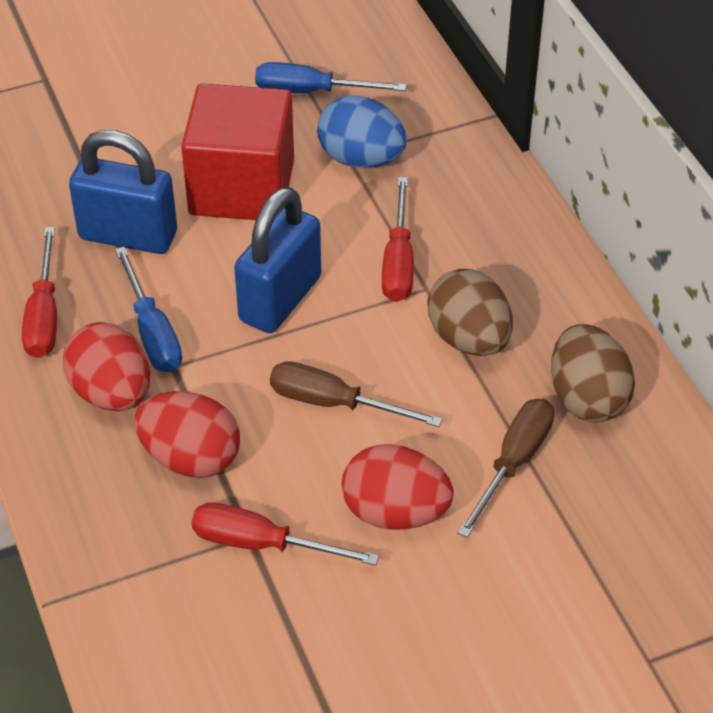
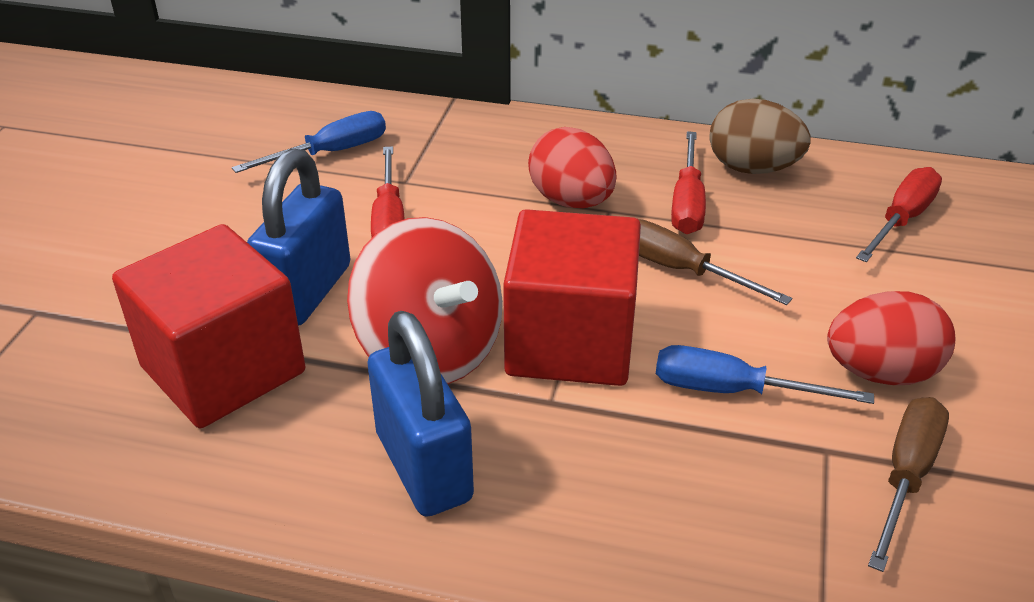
blue egg: [317,96,407,168] = 1 -> none = 0
brown egg: [427,269,513,356] [551,324,635,422] = 2 -> [709,99,810,174] = 1
red cube: [181,83,294,220] = 1 -> [112,224,305,428] [503,209,641,386] = 2
red egg: [63,322,150,411] [134,391,240,478] [342,444,454,530] = 3 -> [528,127,616,208] [827,291,956,385] = 2
red spinning top: none = 0 -> [347,217,503,384] = 1

